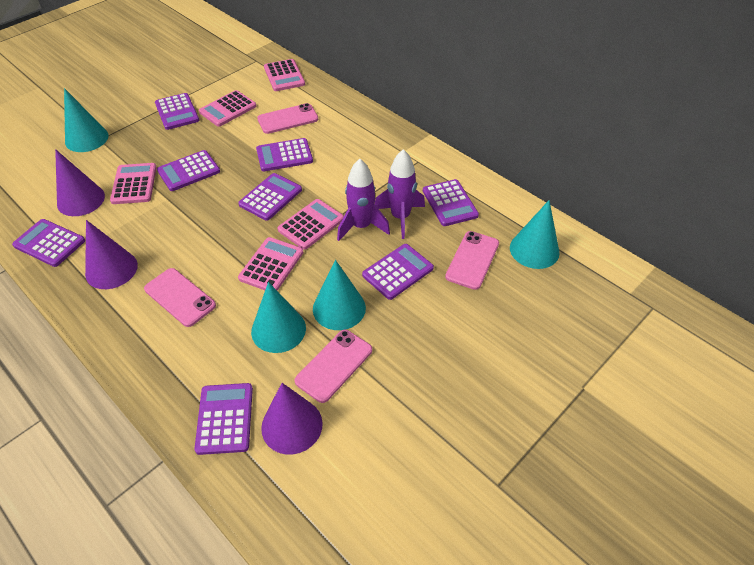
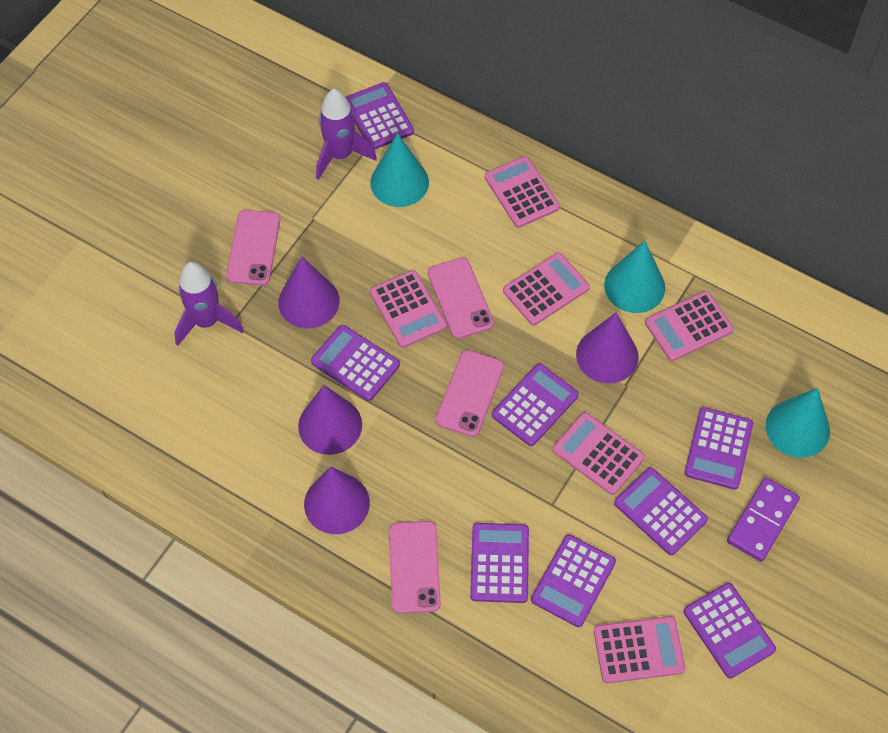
pink calculator: [110,163,157,204] [199,90,256,127] [238,237,303,291] [264,59,305,91] [278,199,344,250] = 5 -> [370,270,447,348] [485,156,560,228] [503,253,590,325] [553,412,645,495] [594,616,686,683] [645,291,734,361] = 6
purple cone: [55,149,105,216] [85,220,138,289] [261,383,323,455] = 3 -> [278,256,340,329] [298,385,362,455] [304,466,370,534] [576,312,638,383] = 4
purple domino: none = 0 -> [727,477,800,562] = 1
turquoise cone: [64,88,108,152] [251,282,306,353] [313,260,366,330] [510,200,559,269] = 4 -> [370,133,429,207] [604,241,665,313] [766,388,830,458] = 3

